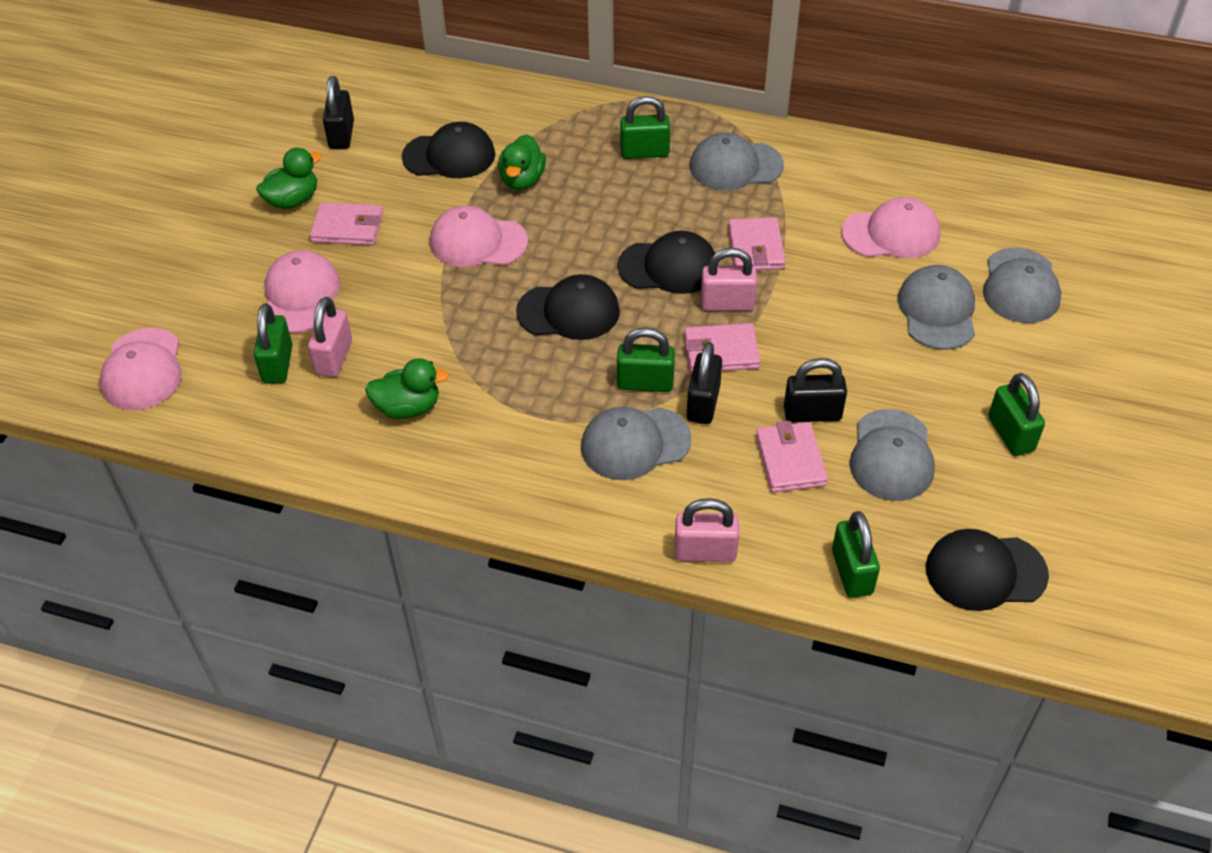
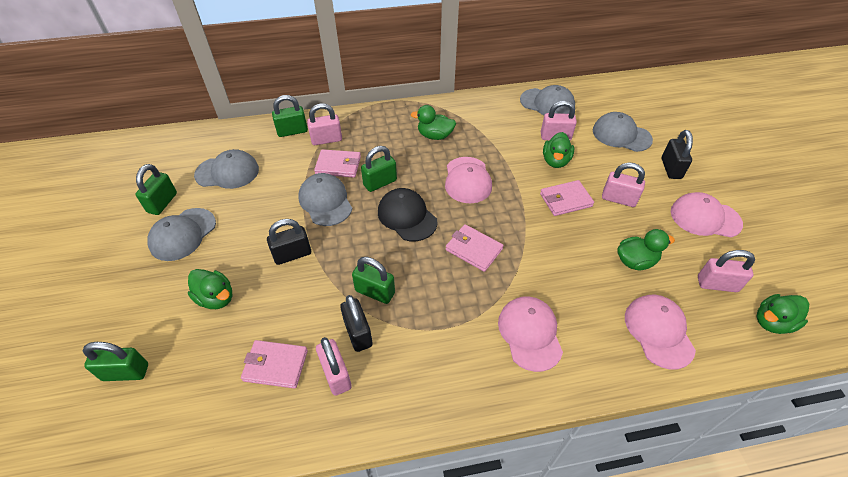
black cap: [402,122,495,178] [516,274,620,340] [617,231,715,294] [926,529,1049,611] = 4 -> [378,188,438,241] = 1
green duck: [256,148,322,209] [365,358,450,419] [498,134,546,190] = 3 -> [188,269,232,309] [411,105,456,140] [543,132,574,168] [617,229,675,270] [757,294,809,334] = 5
pink padlock: [308,297,352,377] [675,498,739,562] [701,248,757,311] = 3 -> [307,104,342,145] [316,337,352,396] [541,101,577,141] [602,163,645,207] [698,250,755,292] = 5

